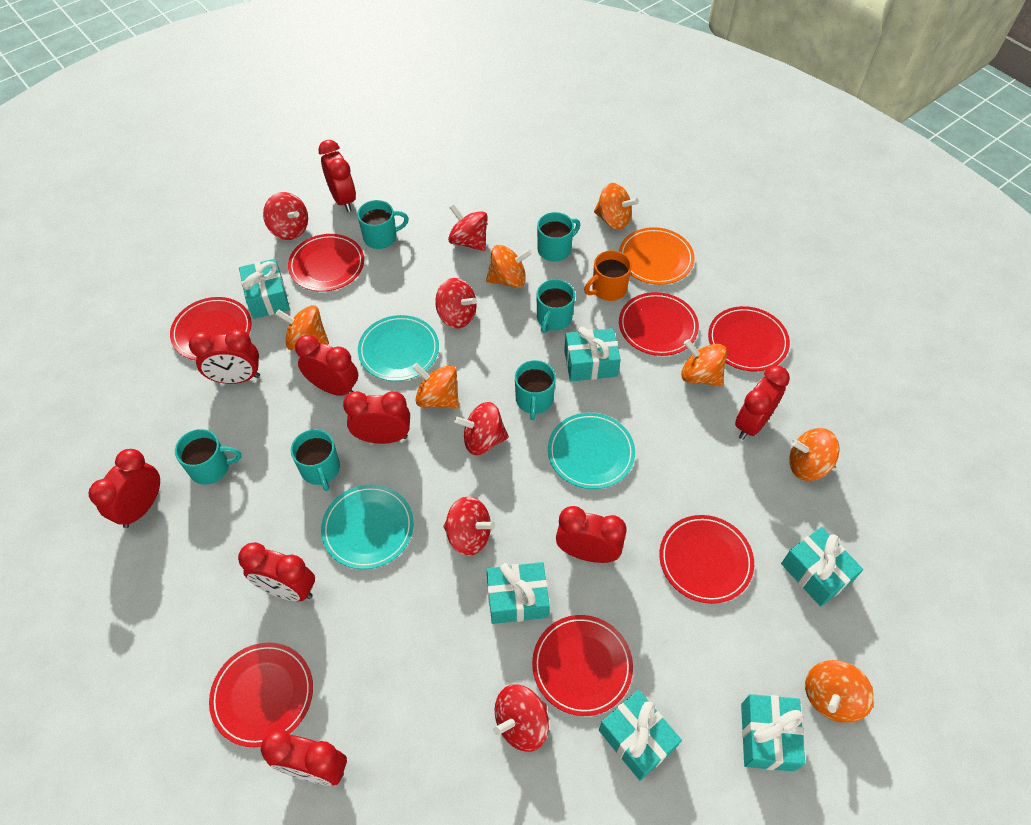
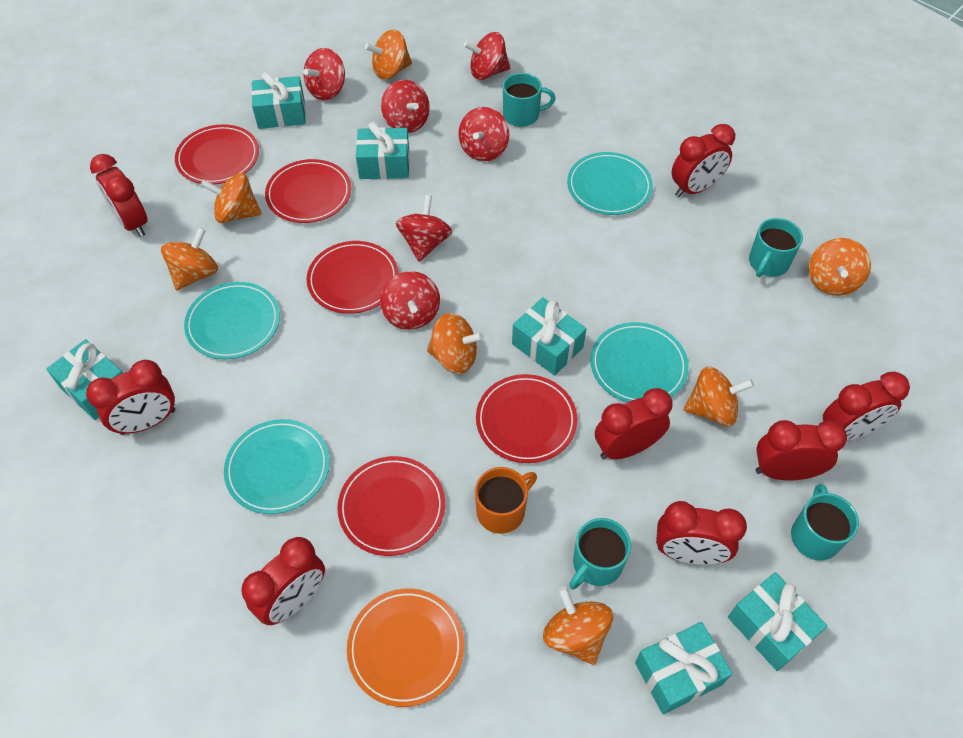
red clock: [88,449,160,528] [189,329,260,384] [238,542,315,601] [261,729,347,786] [295,335,358,396] [318,140,356,212] [343,391,410,444] [556,506,627,563] [735,366,790,440] = 9 -> [86,360,175,435] [90,154,148,237] [241,537,325,625] [595,388,673,459] [656,501,747,565] [671,124,735,197] [756,420,847,481] [823,372,910,440] = 8
red plate: [170,297,252,360] [209,642,313,747] [288,234,364,292] [532,615,633,716] [619,292,699,356] [659,515,754,604] [708,306,790,371] = 7 -> [175,124,259,185] [265,159,351,223] [306,241,399,314] [337,456,445,556] [476,374,577,463] = 5
turquoise mug: [175,429,241,485] [291,429,340,491] [357,200,409,249] [515,360,556,420] [537,212,580,262] [537,279,575,333] = 6 -> [503,73,556,127] [569,518,631,590] [749,218,803,277] [791,484,859,561] = 4
turquoise plate: [321,484,414,569] [358,315,439,381] [548,413,635,489] = 3 -> [184,282,280,359] [224,419,329,514] [567,152,653,215] [590,322,689,402] = 4

